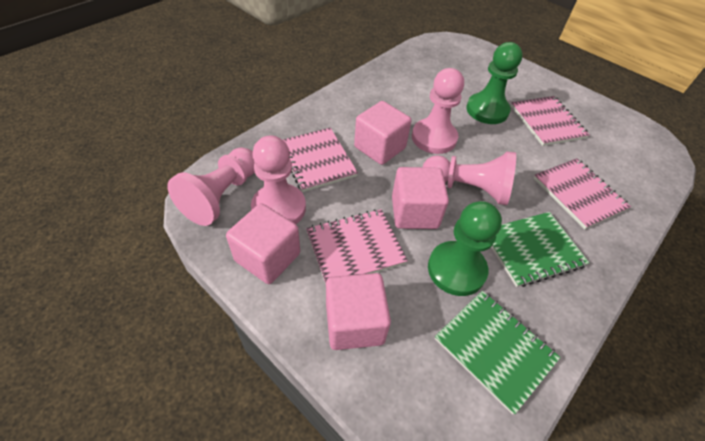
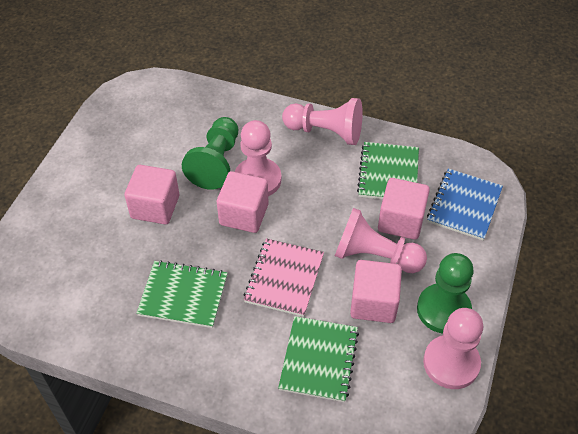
blue notebook: none = 0 -> [427,168,503,240] = 1
green notebook: [435,291,561,415] [491,212,589,287] = 2 -> [137,260,228,328] [278,316,359,402] [357,142,419,199] = 3
pink notebook: [283,128,358,192] [306,209,408,284] [511,96,589,146] [533,158,631,229] = 4 -> [244,238,324,317] = 1

